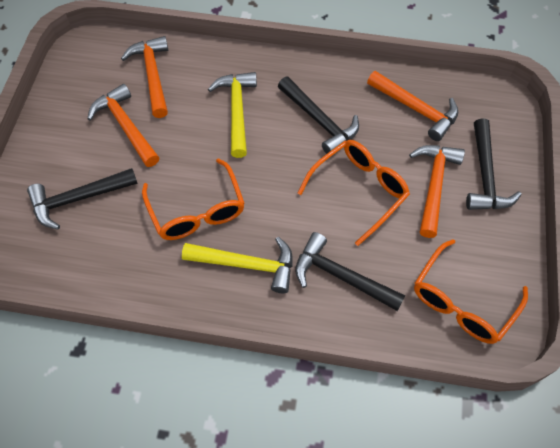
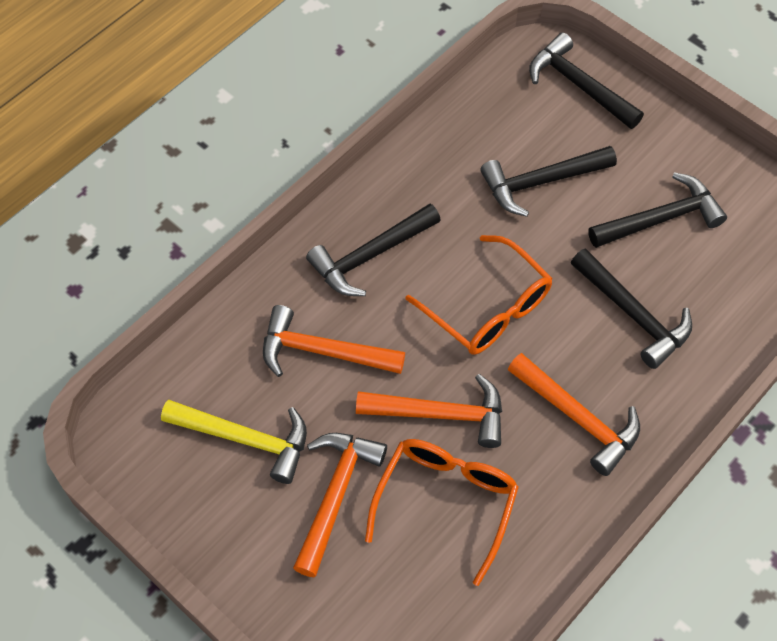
black hammer: [27,168,138,229] [278,77,359,154] [295,232,405,311] [466,118,522,210] = 4 -> [306,204,441,296] [480,146,617,217] [529,32,644,129] [571,248,692,369] [588,172,727,248] = 5
orange glasses: [142,158,245,240] [298,140,410,246] [414,239,528,344] = 3 -> [365,439,519,586] [406,235,553,355] = 2
yellow hammer: [182,237,293,293] [208,72,257,158] = 2 -> [161,399,307,484] = 1

